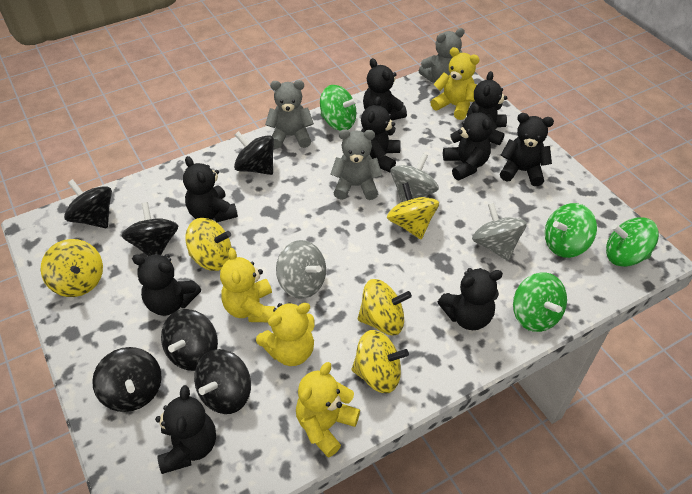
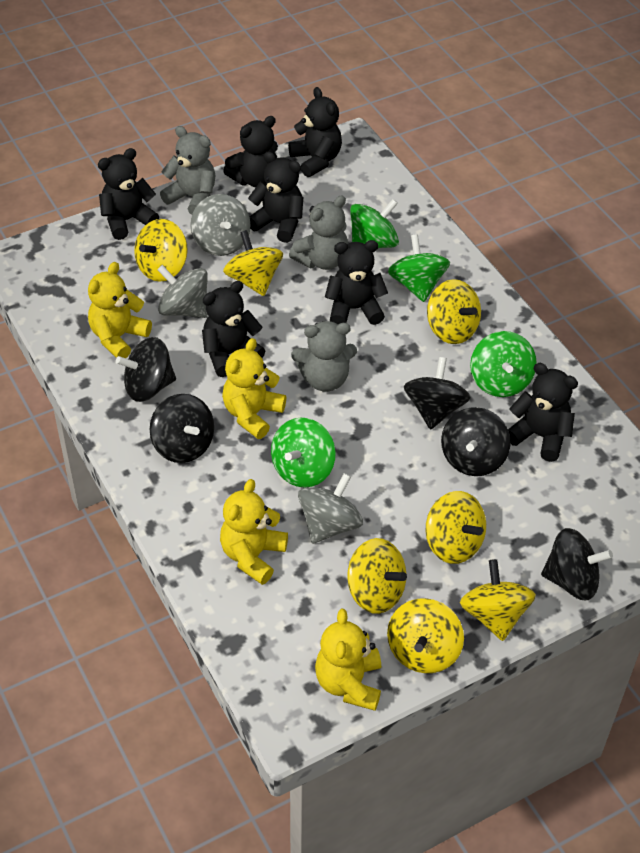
black spinning top: [64,179,112,228] [92,347,162,412] [122,202,178,256] [161,309,218,371] [194,349,251,414] [234,131,274,175] = 6 -> [116,337,176,402] [150,394,214,463] [404,357,471,430] [441,407,511,476] [541,528,613,600] = 5
black teddy bear: [132,254,201,316] [155,385,216,474] [183,156,238,222] [361,96,401,172] [363,58,407,120] [438,268,503,330] [443,104,492,180] [467,71,507,145] [500,113,554,186] = 9 -> [98,148,159,240] [202,281,265,377] [223,116,278,187] [248,152,303,243] [288,87,342,177] [325,240,388,325] [508,363,578,462] = 7
yellow spinning top: [41,239,103,297] [185,218,232,271] [352,330,409,394] [358,279,412,335] [387,182,439,239] = 5 -> [134,219,188,282] [223,230,283,296] [347,538,407,614] [387,598,464,673] [426,491,486,564] [427,279,481,344] [460,559,536,641] = 7

